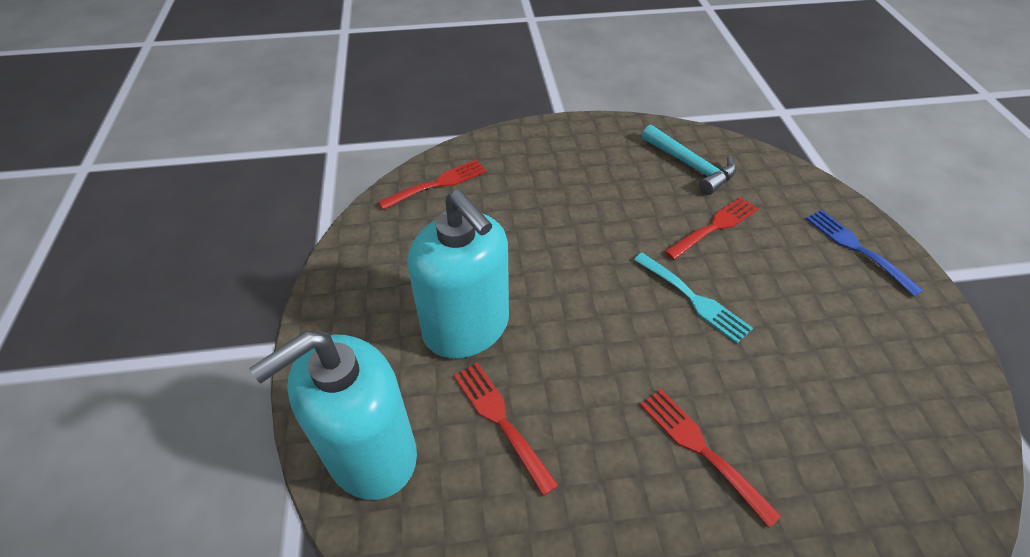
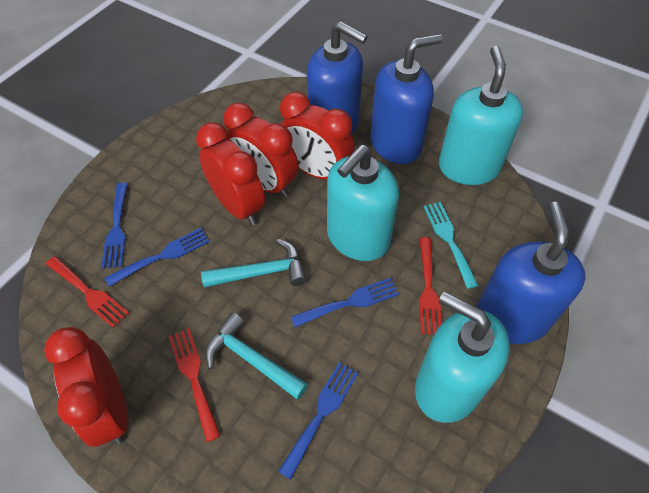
blue fork: [806,210,924,297] = 1 -> [101,183,128,268] [105,228,209,287] [278,362,358,480] [291,278,399,327] = 4
blue soap dispenser: none = 0 -> [307,21,368,135] [370,34,442,164] [476,202,586,344] = 3
red clock: none = 0 -> [44,327,128,447] [196,122,265,225] [223,103,299,198] [280,92,355,179] = 4
red fork: [378,160,487,210] [454,363,559,496] [640,389,781,528] [664,197,759,260] = 4 -> [46,256,129,328] [169,328,220,442] [419,237,442,335] = 3
turquoise hammer: [642,125,736,195] = 1 -> [201,239,307,288] [205,312,308,399] = 2
turquoise soap dispenser: [249,331,417,500] [407,190,509,358] = 2 -> [327,145,399,261] [415,291,510,423] [439,46,523,185] = 3

